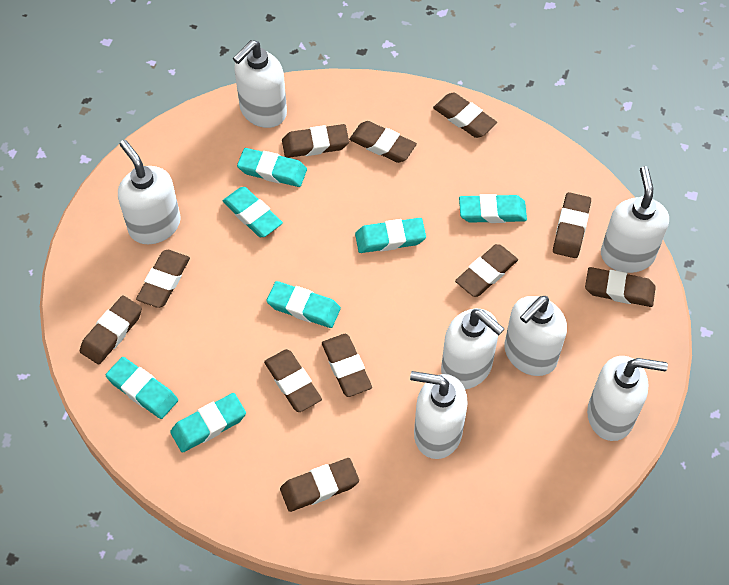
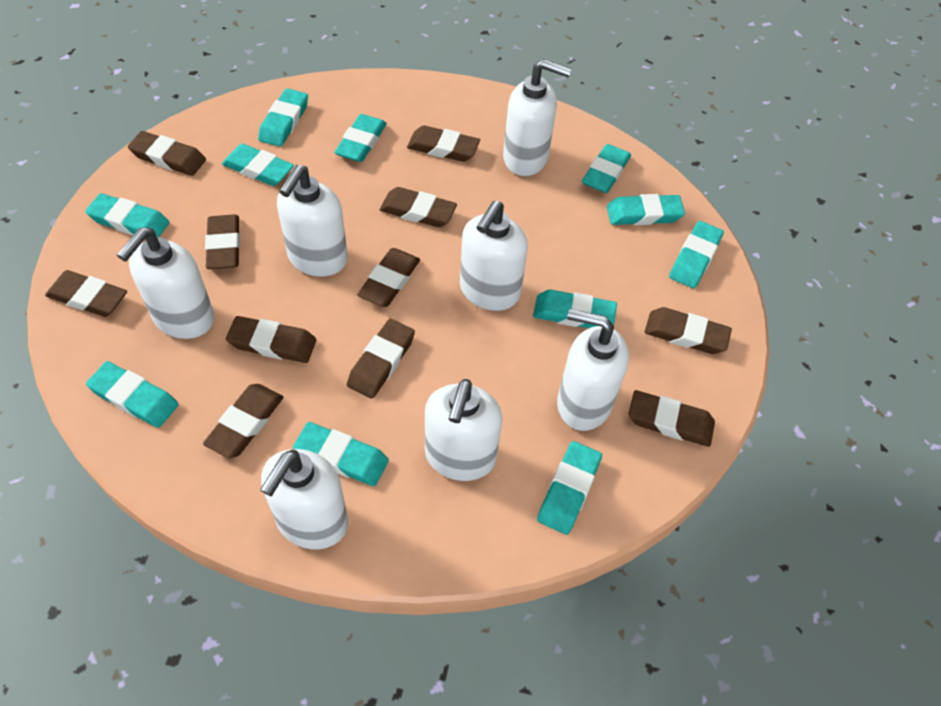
turquoise eraser: [106,357,178,419] [170,393,246,453] [223,187,283,237] [237,148,307,187] [267,281,341,328] [355,218,426,253] [459,194,527,223] = 7 -> [85,193,169,237] [86,361,179,428] [222,144,294,186] [258,88,308,147] [293,422,389,486] [334,114,387,162] [533,289,617,328] [537,441,602,535] [582,144,631,193] [607,194,685,225] [669,221,724,288] = 11

